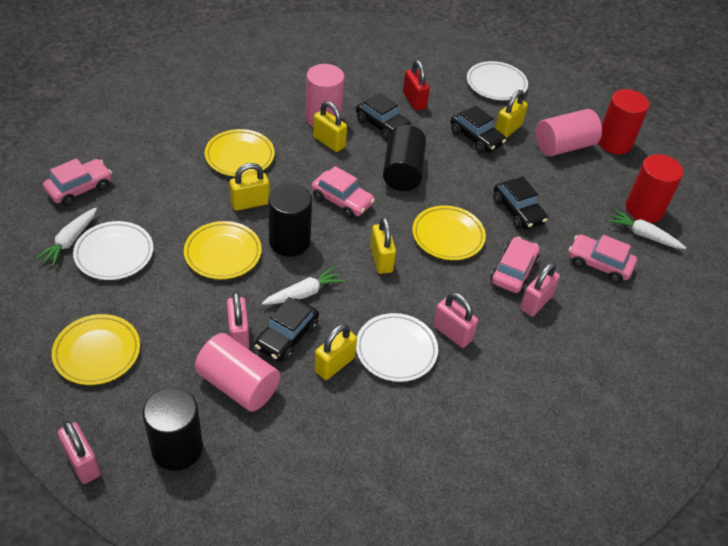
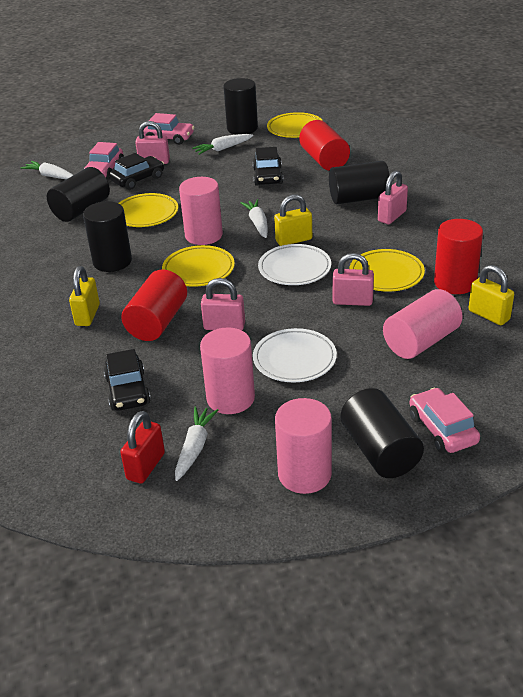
black car: [255,297,319,362] [356,93,411,141] [450,105,506,154] [493,176,548,230] = 4 -> [104,349,151,411] [109,153,164,190] [253,147,283,186] = 3
black cylinder: [142,387,203,471] [268,183,312,256] [383,125,426,191] = 3 -> [47,167,110,222] [83,201,132,272] [223,78,258,134] [329,161,390,204] [341,388,424,478] = 5
pink car: [43,158,112,206] [311,166,375,218] [490,237,540,293] [569,234,637,283] = 4 -> [83,142,124,180] [144,113,194,145] [409,388,480,453] = 3
pink cylinder: [195,333,280,412] [305,64,345,127] [536,109,602,156] = 3 -> [179,177,223,245] [200,328,255,414] [275,398,332,494] [383,289,463,359] = 4
red cylinder: [598,89,649,154] [626,154,683,223] = 2 -> [121,269,187,341] [299,120,350,171] [434,219,483,294] = 3
white carrot: [35,208,97,267] [262,266,345,305] [608,209,686,249] = 3 -> [21,161,73,179] [175,407,219,481] [192,134,253,155] [240,199,268,238] = 4
white plate: [73,221,153,280] [356,313,438,382] [467,61,528,100] = 3 -> [253,328,337,382] [258,244,331,285] = 2
yellow padlock: [230,163,270,211] [313,101,347,152] [314,324,357,380] [370,217,396,274] [495,90,528,138] = 5 -> [69,266,100,326] [274,194,312,246] [469,265,514,325] = 3

